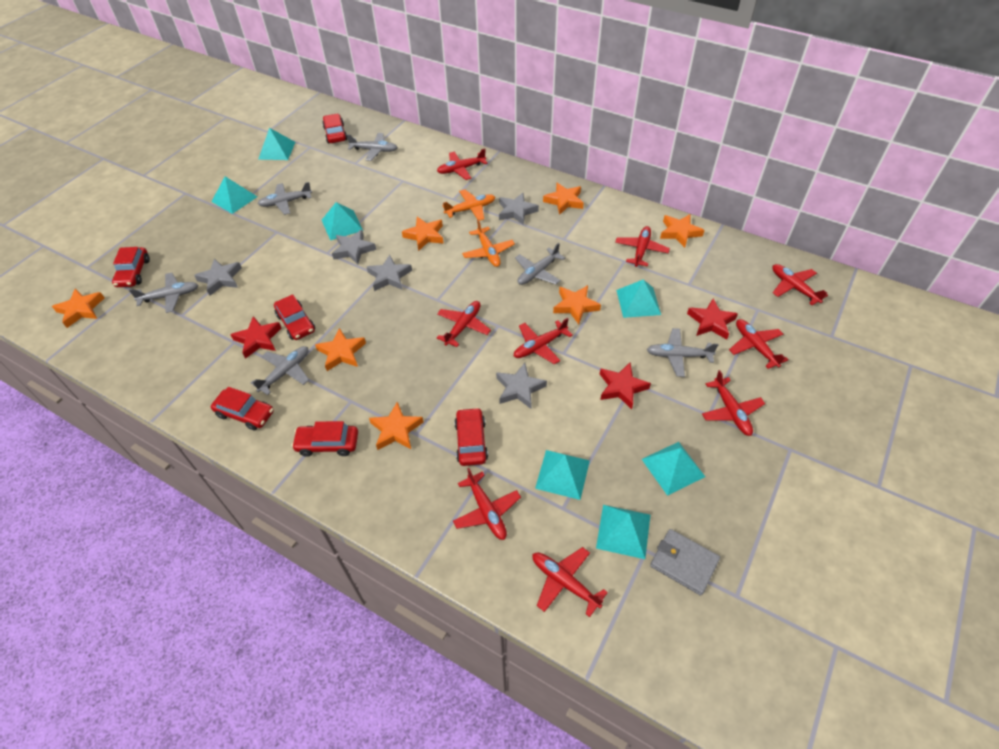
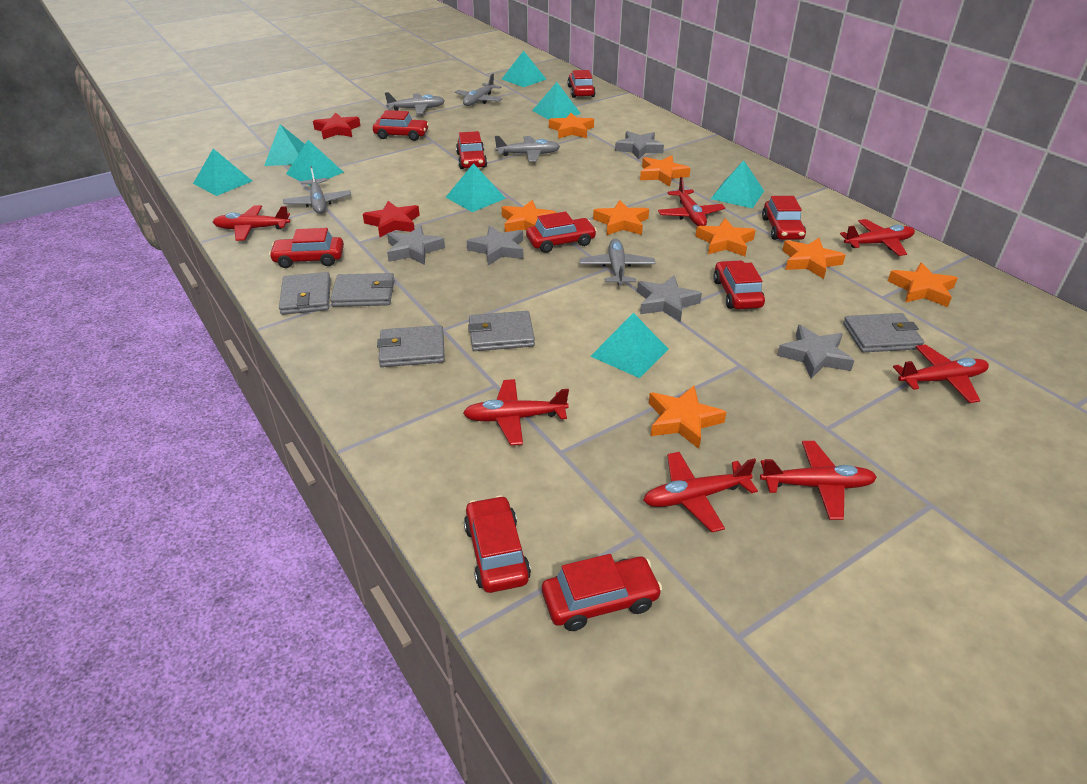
grey plane: [129,273,198,313] [251,346,309,395] [257,182,312,215] [347,133,398,161] [515,243,565,285] [647,328,718,377] = 6 -> [283,166,351,214] [385,92,445,114] [455,73,503,106] [495,136,560,162] [580,238,655,286] = 5
grey wallet: [650,529,720,596] = 1 -> [279,272,331,315] [330,273,394,307] [377,325,445,367] [468,311,535,351] [843,313,924,352] = 5
orange plane: [442,189,495,221] [462,220,515,267] = 2 -> none = 0
orange star: [52,288,104,328] [315,328,366,371] [369,402,423,450] [402,217,444,251] [543,183,584,215] [553,285,601,324] [660,214,705,248] = 7 -> [502,200,556,232] [549,113,594,138] [593,200,649,235] [640,156,690,187] [649,386,727,449] [695,218,756,256] [782,238,846,279] [888,262,958,307] = 8
red car: [112,247,150,287] [211,387,274,430] [274,294,315,340] [292,421,358,457] [322,114,347,143] [454,407,488,466] = 6 -> [269,228,344,268] [373,110,429,141] [456,131,487,169] [464,496,531,593] [526,211,597,253] [542,554,662,631] [568,70,595,98] [713,260,765,309] [762,196,806,240] = 9
red plane: [437,149,488,180] [437,301,491,347] [453,468,521,540] [514,318,573,364] [532,547,608,617] [615,226,670,267] [702,370,765,436] [729,319,788,369] [772,264,828,305] = 9 -> [213,205,290,241] [463,379,569,445] [643,452,758,532] [658,177,725,226] [760,441,877,520] [840,219,915,256] [893,344,989,403] = 7
red star: [230,316,281,359] [600,363,651,409] [687,299,738,339] = 3 -> [313,113,361,139] [363,201,420,237] = 2
turquoise pyramid: [211,176,257,214] [258,128,295,160] [322,202,363,240] [535,450,590,500] [596,505,650,559] [616,279,661,318] [642,442,705,496] = 7 -> [193,149,252,196] [264,124,305,166] [286,140,344,186] [446,163,506,212] [502,51,546,87] [532,82,581,120] [590,313,668,378] [711,160,764,208] = 8

